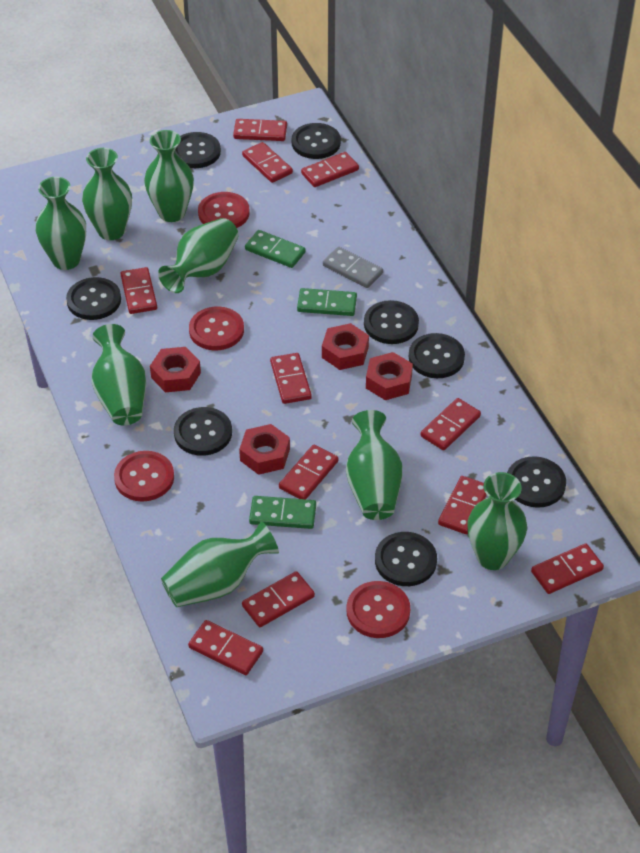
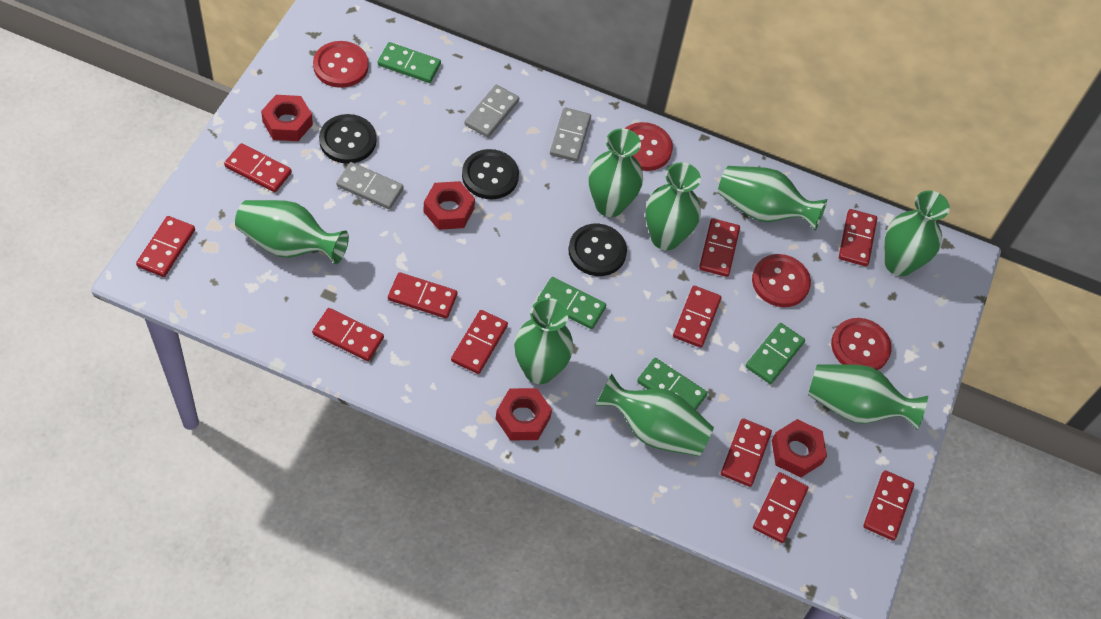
black button: [66,277,121,320] [174,407,232,456] [175,132,221,168] [292,123,341,159] [364,300,419,344] [375,532,437,586] [409,333,465,378] [507,456,566,508] = 8 -> [319,114,376,164] [462,149,519,199] [568,224,627,276] = 3
green domino: [245,230,306,268] [249,496,316,529] [297,288,357,316] = 3 -> [378,42,441,83] [537,277,606,329] [637,358,708,410] [746,323,805,384] = 4
grey domino: [323,247,383,288] = 1 -> [336,162,404,209] [464,85,519,138] [550,107,591,162] = 3

